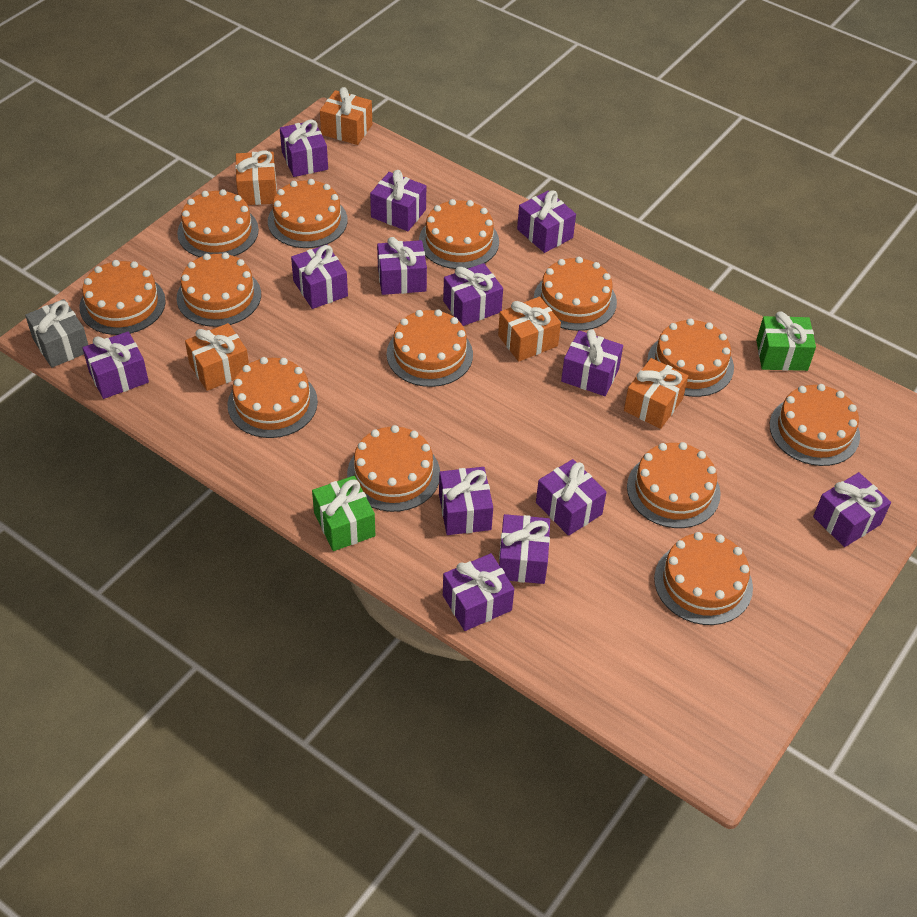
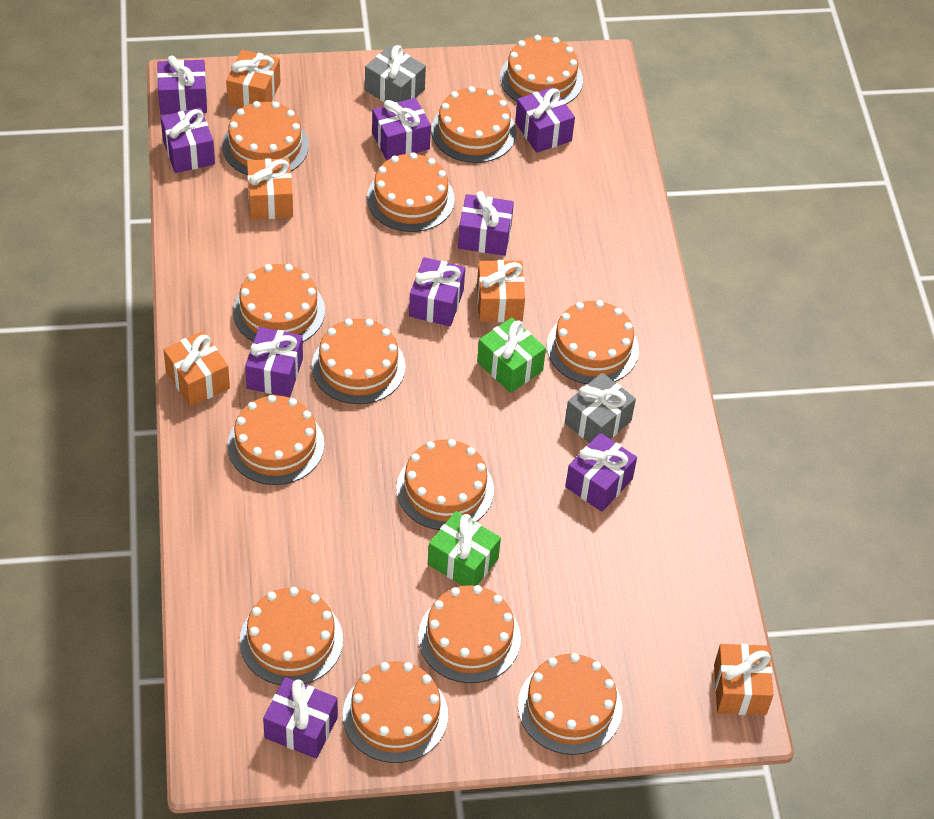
grey gift: [25,299,88,368] = 1 -> [365,45,426,102] [565,373,636,443] = 2
purple gift: [83,331,149,399] [280,119,328,177] [291,244,348,309] [370,170,426,231] [377,237,427,295] [439,467,493,535] [443,263,503,326] [443,553,514,631] [499,514,550,584] [517,190,576,253] [536,459,607,536] [561,329,623,396] [813,472,891,547] = 13 -> [157,55,207,115] [161,108,215,173] [245,327,303,397] [263,677,338,759] [372,98,431,160] [409,257,465,326] [458,191,514,256] [515,87,575,153] [565,433,637,512] = 9

